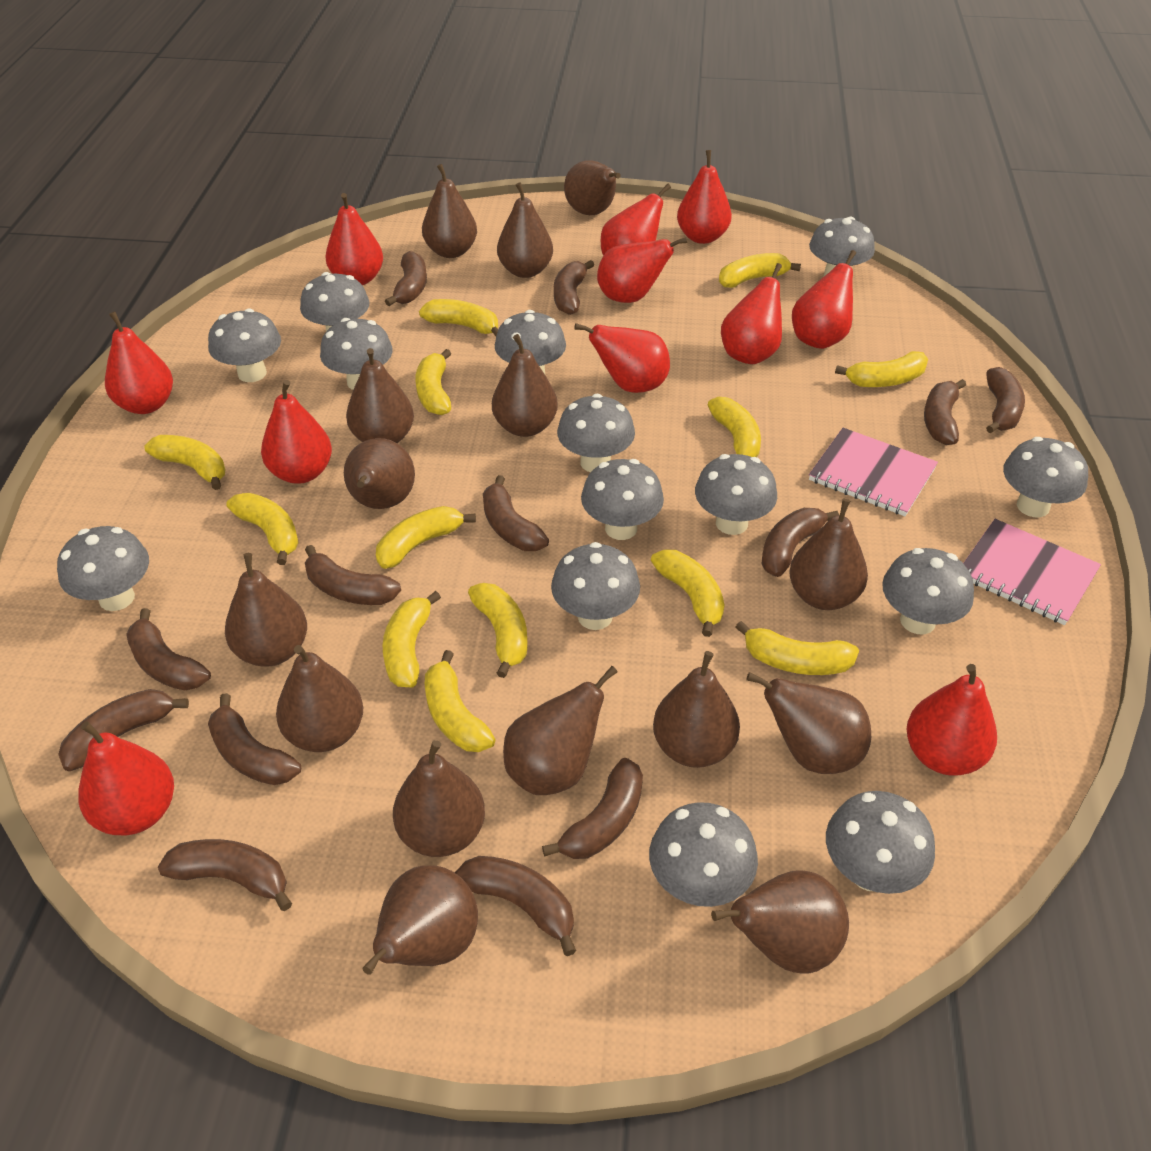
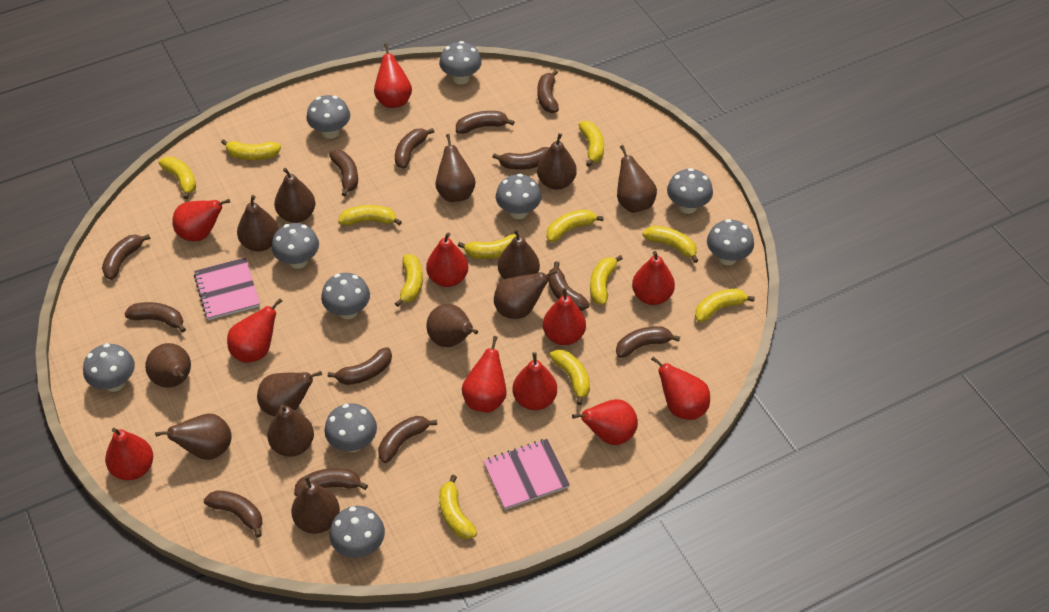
brown pear: [225,553,307,667] [276,645,363,752] [344,438,415,509] [346,348,414,443] [363,865,478,975] [393,740,485,857] [422,164,477,258] [492,334,558,437] [497,182,553,278] [503,666,617,795] [564,160,621,215] [653,651,740,768] [711,870,849,974] [746,672,871,774] [789,499,868,610] = 15 -> [145,343,191,388] [155,414,232,460] [237,195,279,251] [257,371,322,417] [267,404,314,457] [274,168,315,223] [291,475,340,534] [426,304,478,347] [436,134,476,202] [494,269,557,319] [498,229,540,279] [537,133,577,190] [617,145,657,213] = 13
grey mushroom: [57,526,149,611] [208,308,281,382] [300,272,370,331] [320,318,393,390] [495,310,566,374] [551,542,640,630] [557,394,635,472] [581,459,664,540] [649,802,758,907] [695,454,777,535] [809,217,875,276] [826,791,935,894] [882,548,974,634] [1003,437,1088,517] = 14 -> [83,343,135,392] [272,223,319,269] [306,95,350,139] [321,273,370,319] [325,403,377,452] [330,506,385,558] [439,41,482,84] [496,174,542,219] [667,168,713,214] [707,219,754,265] = 10
yellow banana: [144,435,225,490] [226,493,299,565] [376,506,476,569] [383,591,441,687] [415,349,451,415] [419,299,498,336] [425,650,496,752] [468,583,528,678] [651,549,724,637] [708,397,761,457] [719,253,801,288] [736,621,859,675] [835,351,928,387] = 13 -> [159,157,196,199] [221,139,281,160] [338,205,402,226] [395,254,423,307] [439,475,477,539] [458,234,520,259] [546,209,604,242] [550,349,590,405] [579,121,604,167] [590,255,623,305] [643,226,699,263] [695,289,755,322] = 12

